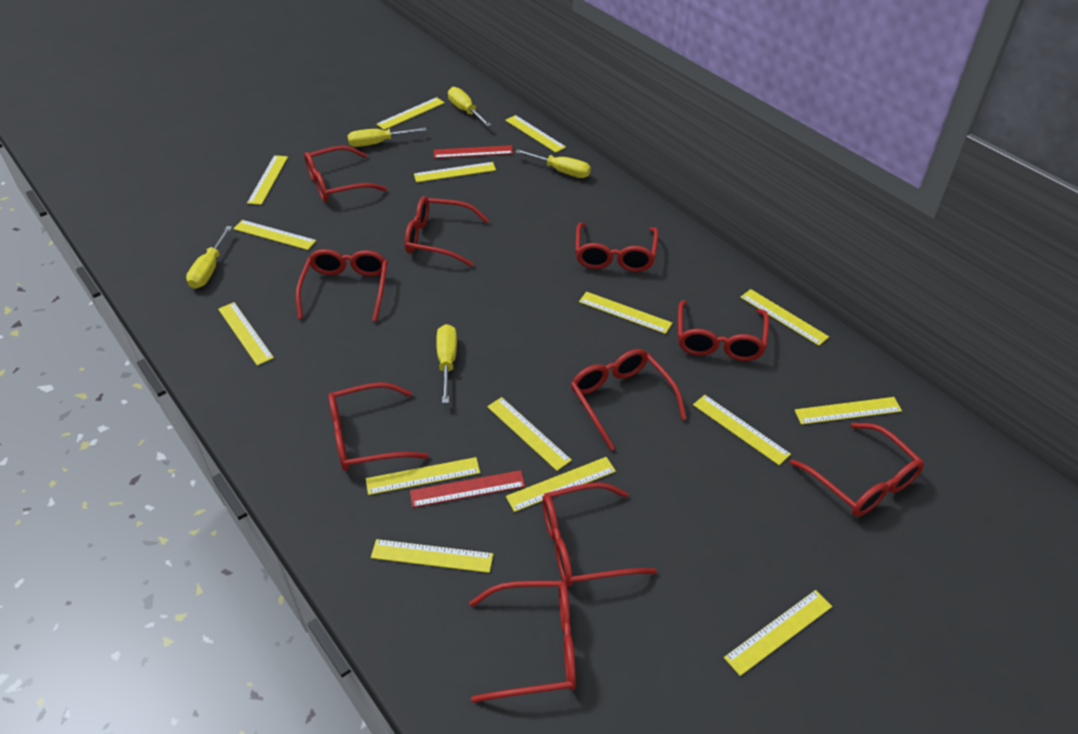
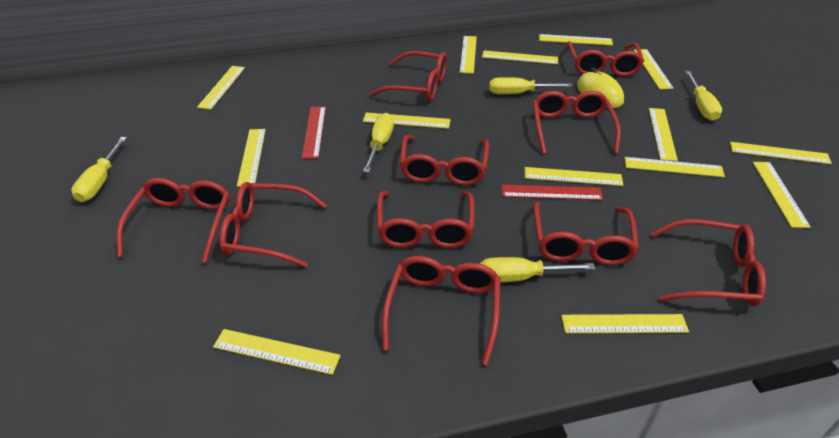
yellow mouse: none = 0 -> [577,68,624,108] = 1
yellow ruler: [218,302,274,366] [233,220,316,250] [247,155,288,205] [366,457,480,495] [371,539,493,573] [376,97,445,130] [414,162,496,182] [487,397,572,471] [505,115,566,153] [506,457,616,512] [579,292,672,334] [693,395,791,465] [724,590,832,676] [740,289,829,346] [794,397,902,425] = 15 -> [197,66,245,110] [213,329,341,375] [237,129,266,187] [363,113,450,129] [460,36,477,74] [482,50,558,64] [525,167,623,186] [539,34,613,45] [561,314,689,333] [625,157,725,177] [634,49,674,89] [649,108,678,161] [730,142,832,164] [753,162,811,228] = 14

